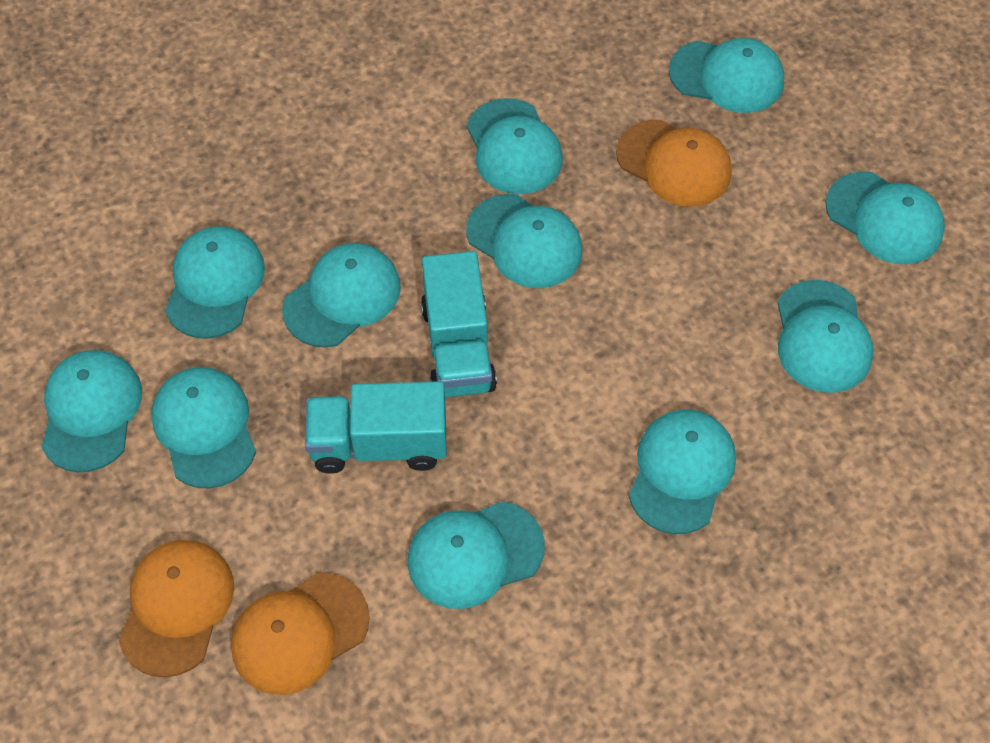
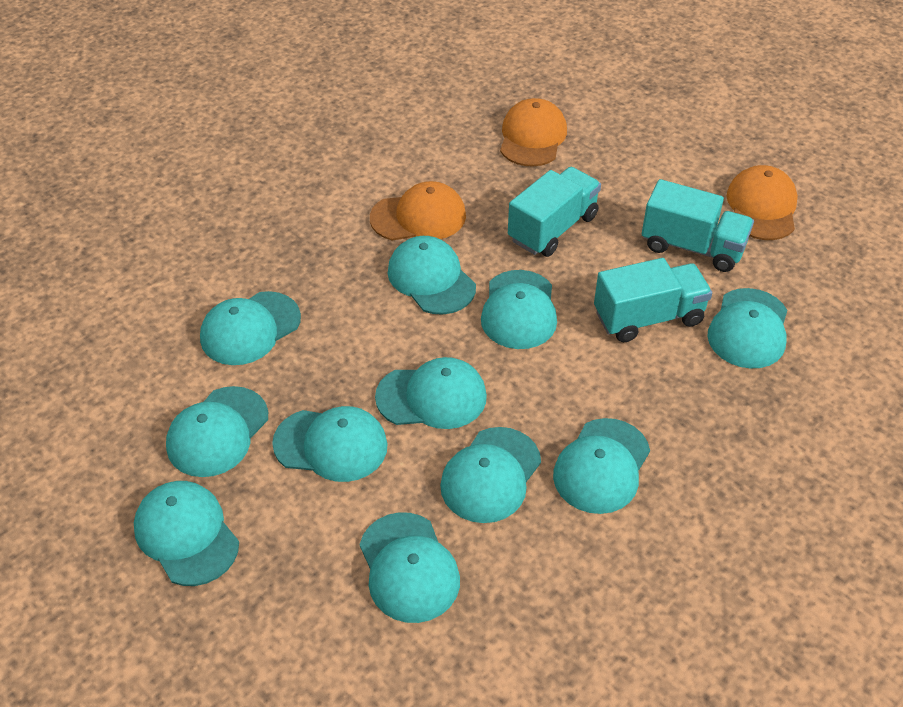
turquoise truck: [305,381,447,474] [421,251,497,397] = 2 -> [508,167,601,257] [594,258,712,342] [642,179,754,272] = 3

